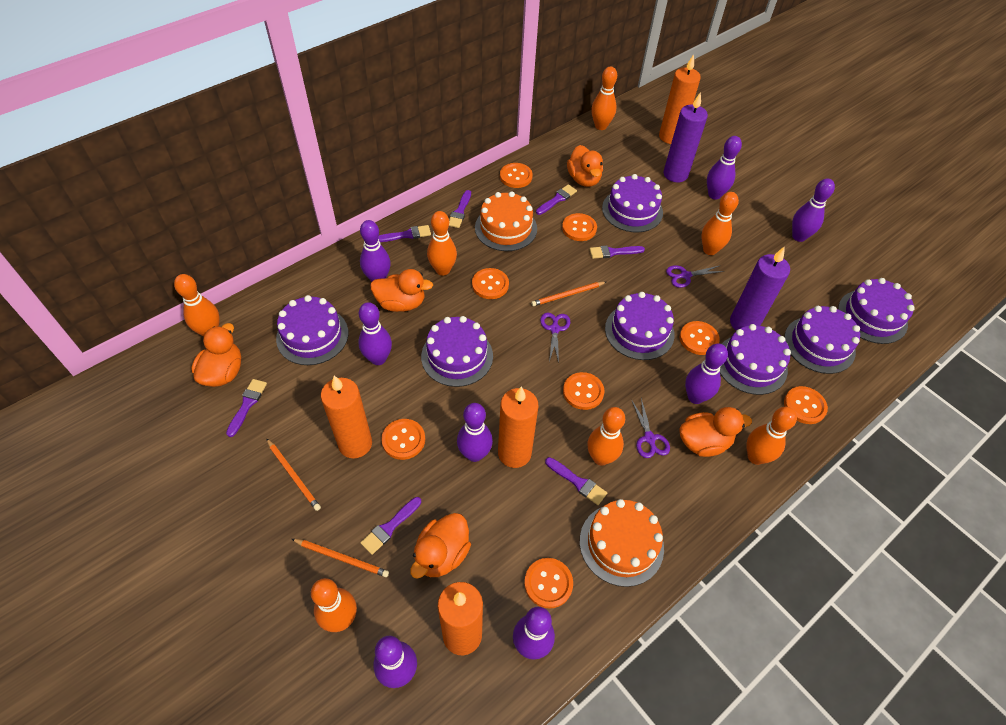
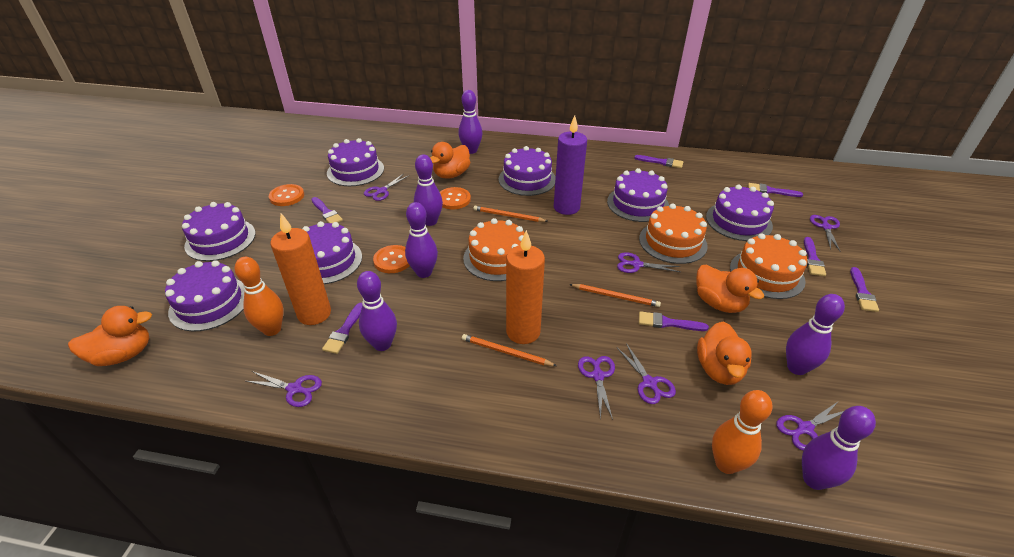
orange bowling pin: [174,274,220,337] [311,578,357,632] [427,211,457,276] [588,407,625,466] [591,66,617,130] [701,192,739,255] [746,407,797,465] = 7 -> [234,257,284,336] [712,390,772,474] = 2
orange button: [381,419,425,460] [472,268,509,299] [500,163,533,188] [524,558,573,609] [562,213,597,241] [563,372,604,410] [680,321,720,355] [784,386,828,424] = 8 -> [269,184,304,206] [373,245,410,273] [440,187,471,210] = 3
orange cake: [475,191,537,251] [580,499,664,587] = 2 -> [463,218,525,281] [639,204,708,264] [730,233,808,299] = 3
orange candle: [321,375,372,458] [438,582,483,655] [498,386,539,468] [659,54,701,144] = 4 -> [271,213,331,325] [506,230,545,344] = 2
orange duck: [191,323,241,387] [370,269,433,312] [411,513,471,579] [567,145,603,187] [679,407,752,457] = 5 -> [68,306,152,366] [430,142,471,178] [696,265,764,313] [697,322,752,385] = 4
purple bowling pin: [358,302,392,365] [360,220,391,282] [374,636,417,688] [457,403,493,462] [513,607,555,659] [685,344,728,404] [707,136,742,199] [792,179,835,242] = 8 -> [357,271,397,351] [405,202,438,278] [414,154,443,226] [458,90,483,154] [786,294,845,375] [802,406,876,490] = 6
purple candle: [664,92,708,182] [730,246,790,331] = 2 -> [554,115,587,215] = 1
purple scissors: [540,313,570,363] [631,398,670,458] [666,265,724,288] = 3 -> [246,371,322,407] [364,173,408,201] [578,356,615,420] [616,343,676,404] [617,252,680,273] [776,401,844,451] [810,215,840,251] = 7

